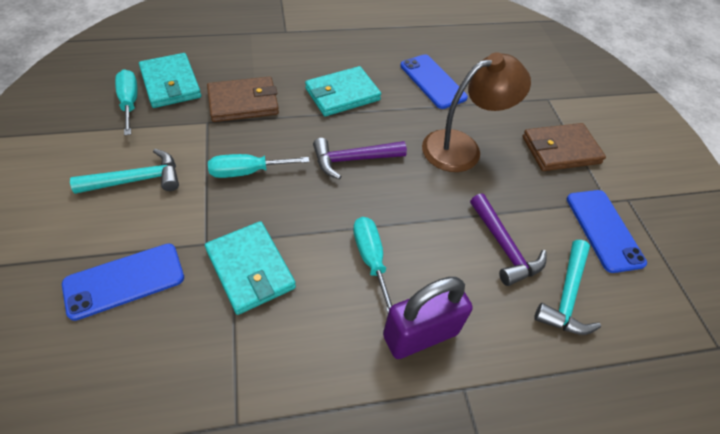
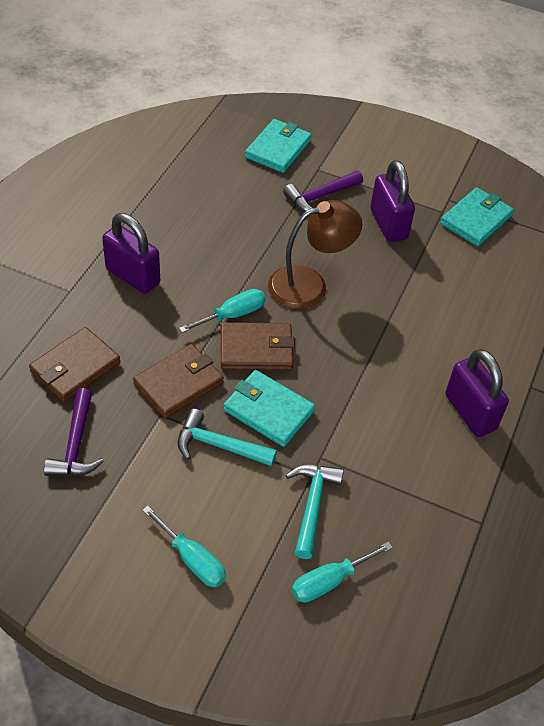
blue phone: [62,243,184,321] [400,54,468,109] [567,190,647,273] = 3 -> none = 0
brown wallet: [207,77,279,122] [522,123,606,171] = 2 -> [29,327,120,402] [133,344,224,418] [221,322,295,370] = 3
purple padlock: [383,277,473,359] = 1 -> [102,213,160,294] [370,160,415,242] [445,349,509,437] = 3

